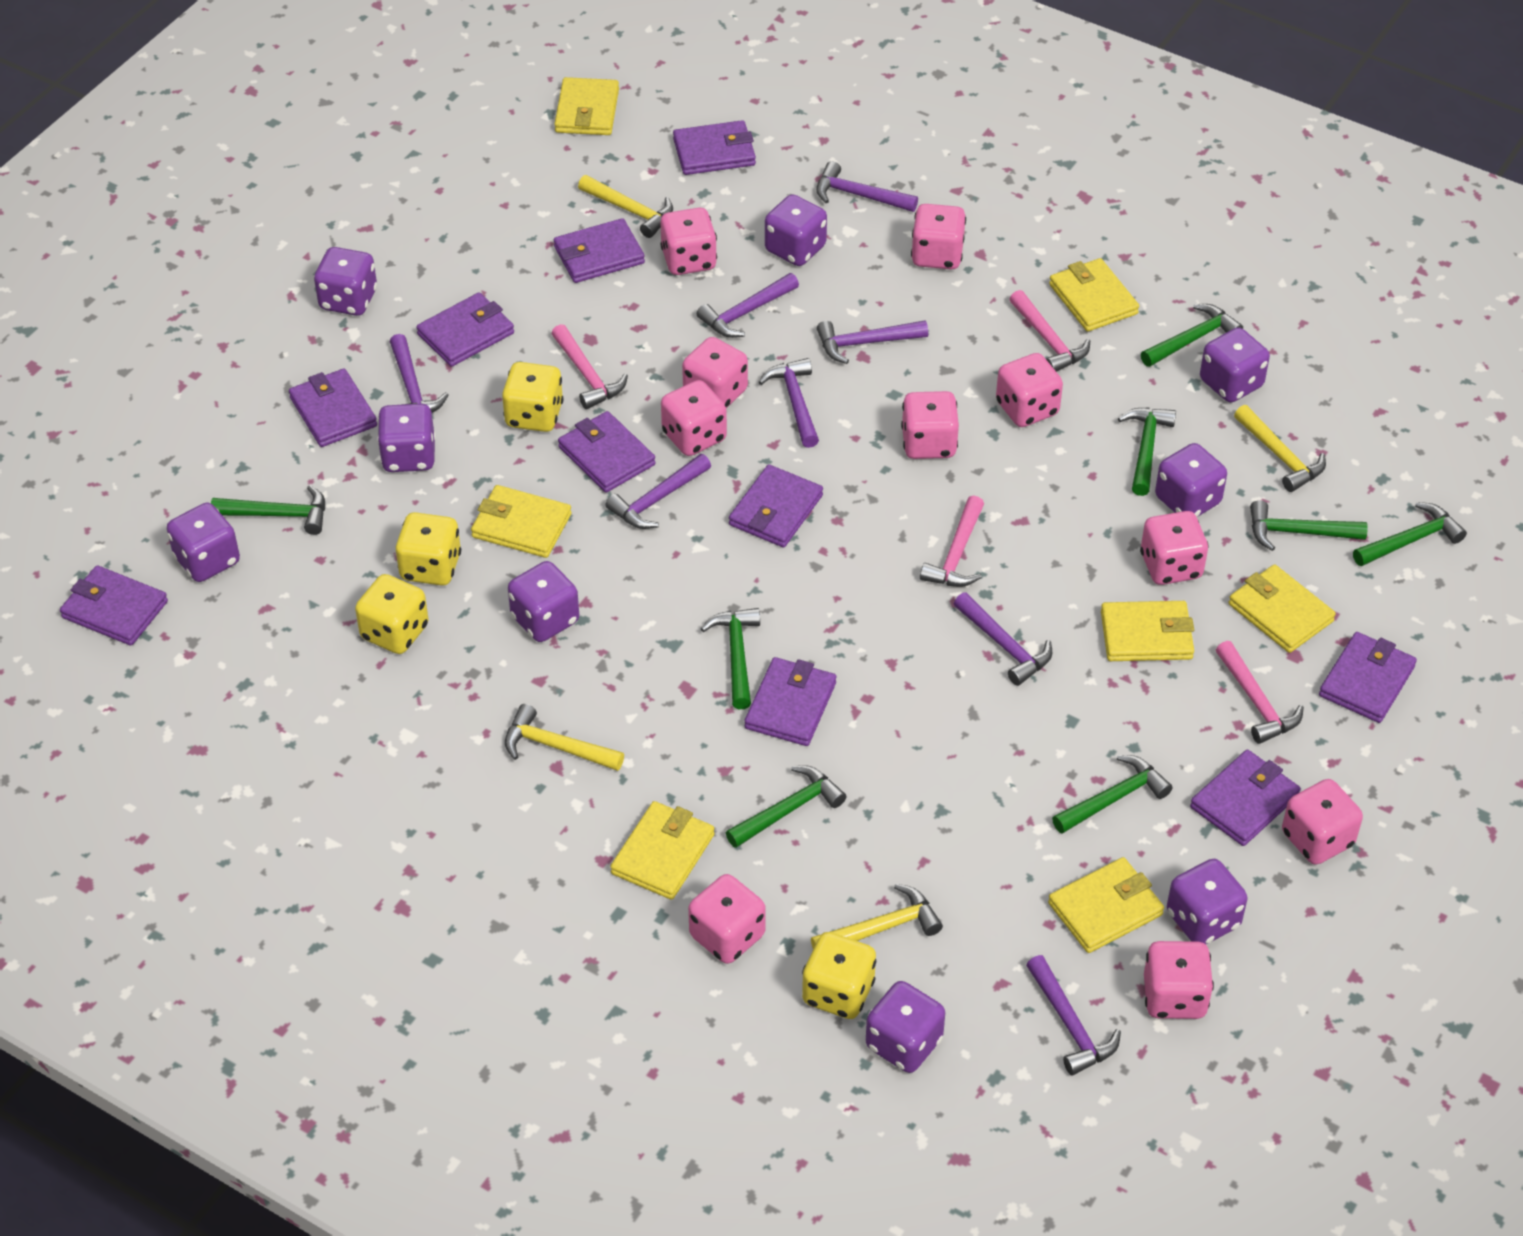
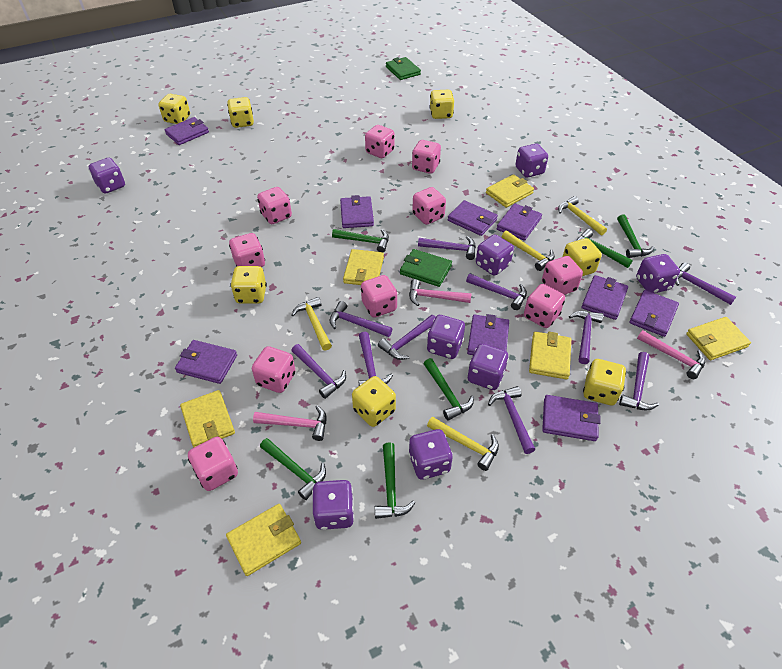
green hammer: [211,485,325,535] [701,608,760,709] [726,765,846,848] [1052,755,1173,834] [1118,407,1176,496] [1141,304,1243,367] [1250,500,1368,551] [1353,502,1467,566] = 8 -> [260,438,326,500] [332,229,389,252] [375,443,415,519] [424,358,474,421] [576,229,633,268] [617,215,654,258] = 6
green wallet: none = 0 -> [386,57,421,80] [400,249,452,287] = 2
pink hammer: [551,324,628,409] [920,495,984,587] [1009,290,1090,372] [1216,641,1304,744] = 4 -> [253,405,326,441] [409,279,472,306] [637,330,705,379] = 3
purple dice: [167,503,240,582] [314,247,377,316] [377,404,436,472] [508,561,579,642] [765,194,827,266] [866,981,945,1073] [1155,443,1227,517] [1167,859,1248,944] [1200,328,1270,402] = 9 -> [88,158,125,194] [312,480,354,530] [409,429,453,480] [427,315,465,359] [467,344,509,390] [476,234,514,276] [515,144,548,178] [636,254,680,293] = 8
purple hammer: [390,334,448,413] [606,454,711,529] [697,273,799,338] [758,358,819,448] [816,161,918,212] [817,320,928,364] [954,593,1052,686] [1026,955,1121,1075] = 8 -> [291,344,346,399] [330,301,392,337] [358,332,393,386] [378,315,436,360] [418,236,476,260] [466,273,527,310] [488,386,535,454] [569,311,604,364] [619,352,659,410] [675,262,736,305] = 10
purple wallet: [60,565,168,645] [289,369,377,447] [416,292,514,367] [554,218,645,283] [558,411,656,493] [673,120,756,175] [729,465,823,548] [745,657,836,746] [1190,750,1301,846] [1319,632,1417,723] = 10 -> [165,117,209,145] [175,340,237,384] [340,195,374,228] [448,200,498,236] [467,314,509,355] [497,203,542,241] [542,395,601,441] [581,275,628,320] [629,290,679,337] = 9
yellow dice: [355,574,429,654] [396,512,461,586] [502,362,564,432] [802,932,876,1019] = 4 -> [158,94,190,124] [227,97,254,128] [231,266,267,304] [352,376,396,427] [430,90,454,119] [562,238,602,276] [583,359,626,405] = 7
yellow wallet: [471,485,572,558] [554,77,619,135] [610,801,715,900] [1048,857,1164,953] [1049,258,1139,332] [1101,601,1194,661] [1229,564,1336,653] = 7 -> [180,390,235,448] [226,504,301,576] [343,249,384,285] [486,174,534,208] [529,332,571,379] [686,317,751,360] = 6

